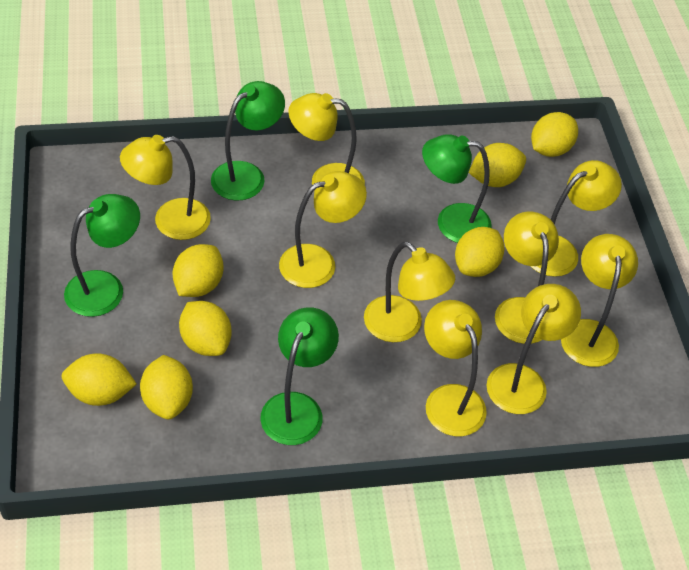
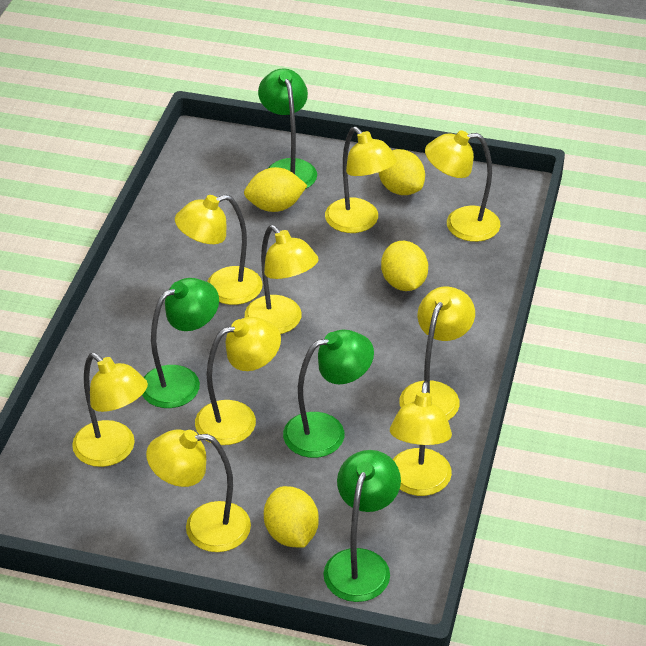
yellow lemon: [62,353,137,406] [140,355,193,419] [172,244,224,297] [179,301,232,356] [455,227,504,277] [469,143,526,187] [531,112,578,157] = 7 -> [244,167,308,212] [264,486,319,548] [378,149,425,195] [381,241,428,291] = 4

